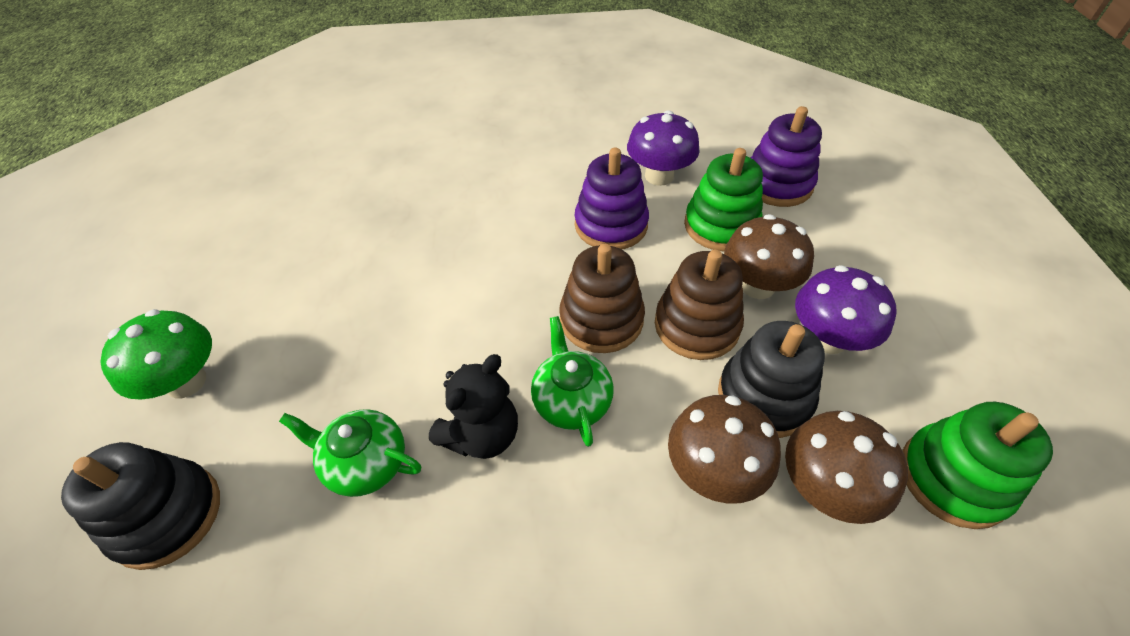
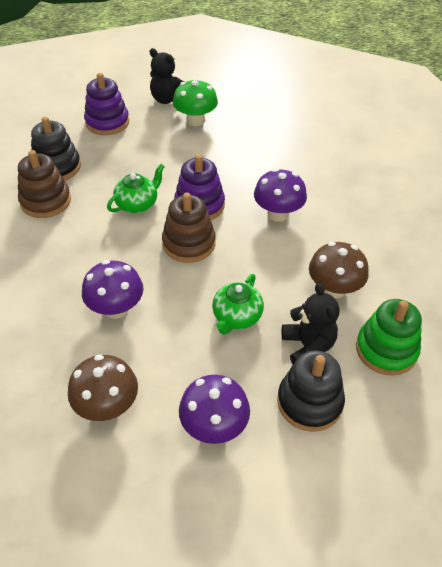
black teddy bear: [429,354,518,459] = 1 -> [150,48,184,104] [282,282,339,365] = 2
brown mushroom: [668,395,781,504] [724,214,814,299] [785,411,908,524] = 3 -> [68,355,138,421] [309,242,369,298] = 2
green stacking toy: [684,148,763,252] [902,402,1053,529] = 2 -> [356,299,422,376] = 1
purple mushroom: [627,110,700,186] [795,265,897,354] = 2 -> [82,260,143,319] [179,375,250,444] [254,169,307,222] = 3

